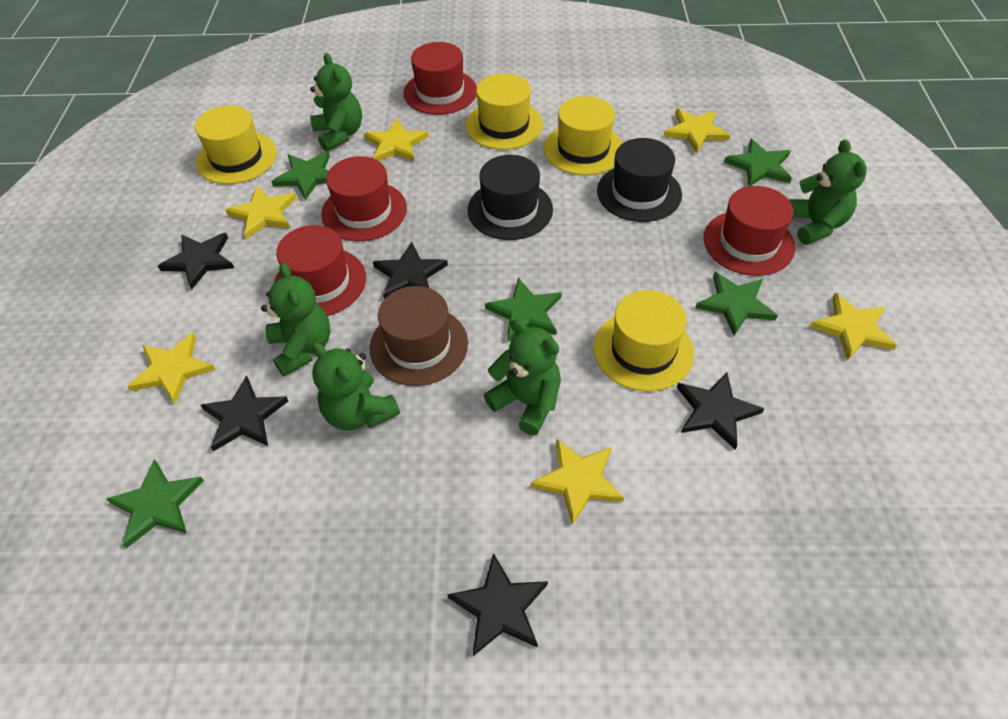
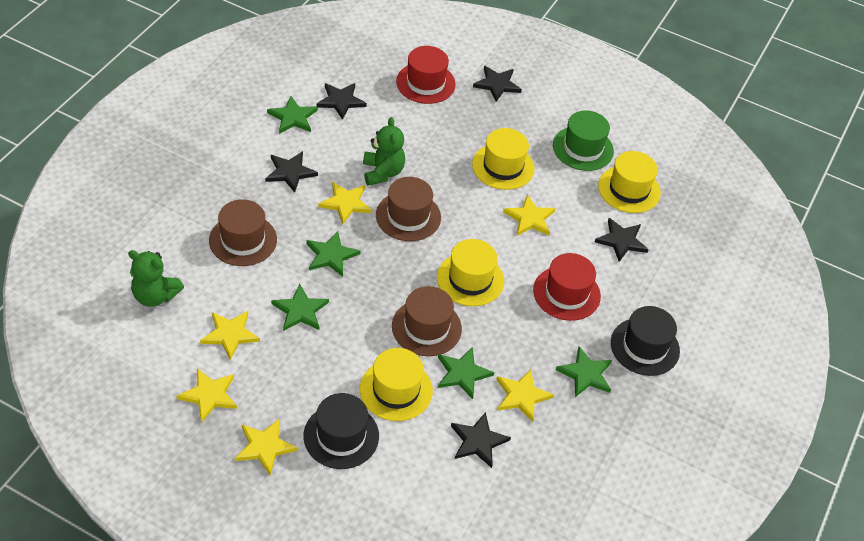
brown hat: [370,286,468,386] = 1 -> [209,199,277,266] [376,177,441,241] [392,286,462,356] = 3
green hat: none = 0 -> [553,110,614,171] = 1
green teddy bear: [261,263,331,376] [310,53,362,151] [312,342,400,431] [484,319,561,435] [789,139,867,245] = 5 -> [128,250,184,307] [363,117,405,186] = 2
red hat: [274,225,366,316] [321,156,407,242] [403,42,477,115] [704,186,795,276] = 4 -> [396,46,456,104] [533,253,601,321] = 2

